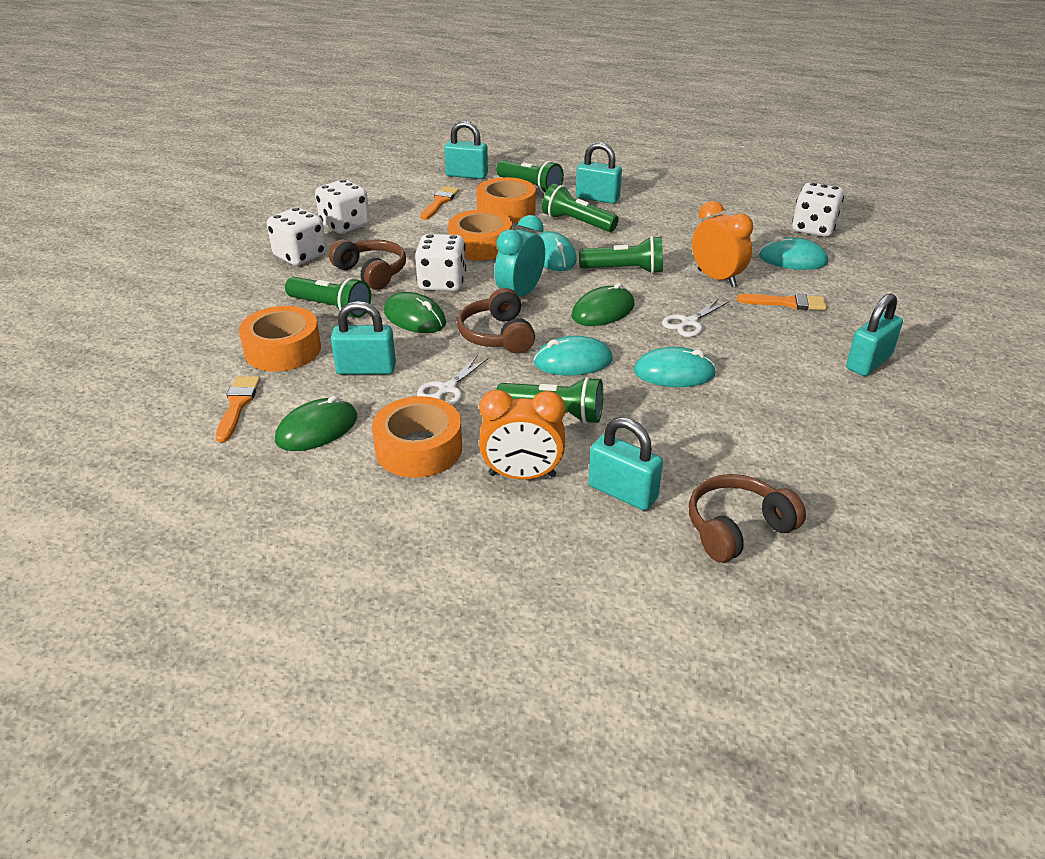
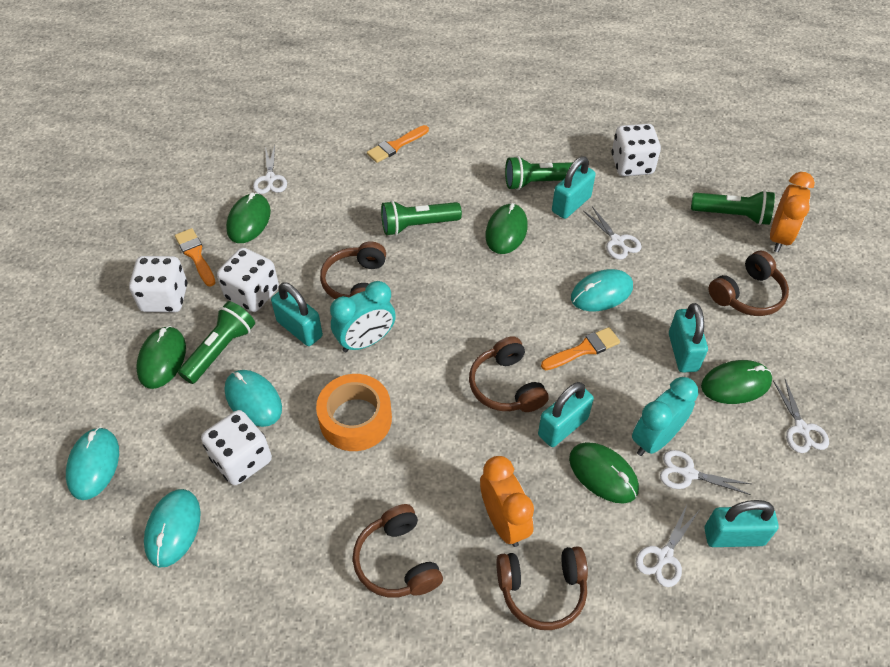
brown headphones: [329,239,406,290] [457,288,535,353] [689,474,806,563] = 3 -> [320,241,386,299] [353,504,443,598] [469,336,549,412] [496,546,588,630] [708,251,789,316] = 5
green flashlight: [285,277,371,318] [496,160,564,194] [496,377,603,424] [542,184,618,232] [579,236,663,274] = 5 -> [178,301,255,384] [381,200,462,236] [505,156,573,190] [691,190,775,225] = 4
green mouse: [275,396,357,451] [384,292,446,333] [571,283,635,326] = 3 -> [136,326,186,389] [226,192,271,243] [485,203,528,254] [569,442,639,504] [701,360,772,404] = 5
orange tape: [239,306,321,371] [372,396,462,478] [448,210,512,260] [476,177,536,223] = 4 -> [316,374,392,451] = 1
turquoise clock: [495,215,545,297] = 1 -> [330,281,396,352] [632,377,698,456] = 2
white scissors: [417,355,489,406] [662,298,728,337] = 2 -> [253,146,287,194] [584,207,642,260] [636,505,699,587] [660,450,751,495] [773,379,829,453] = 5

